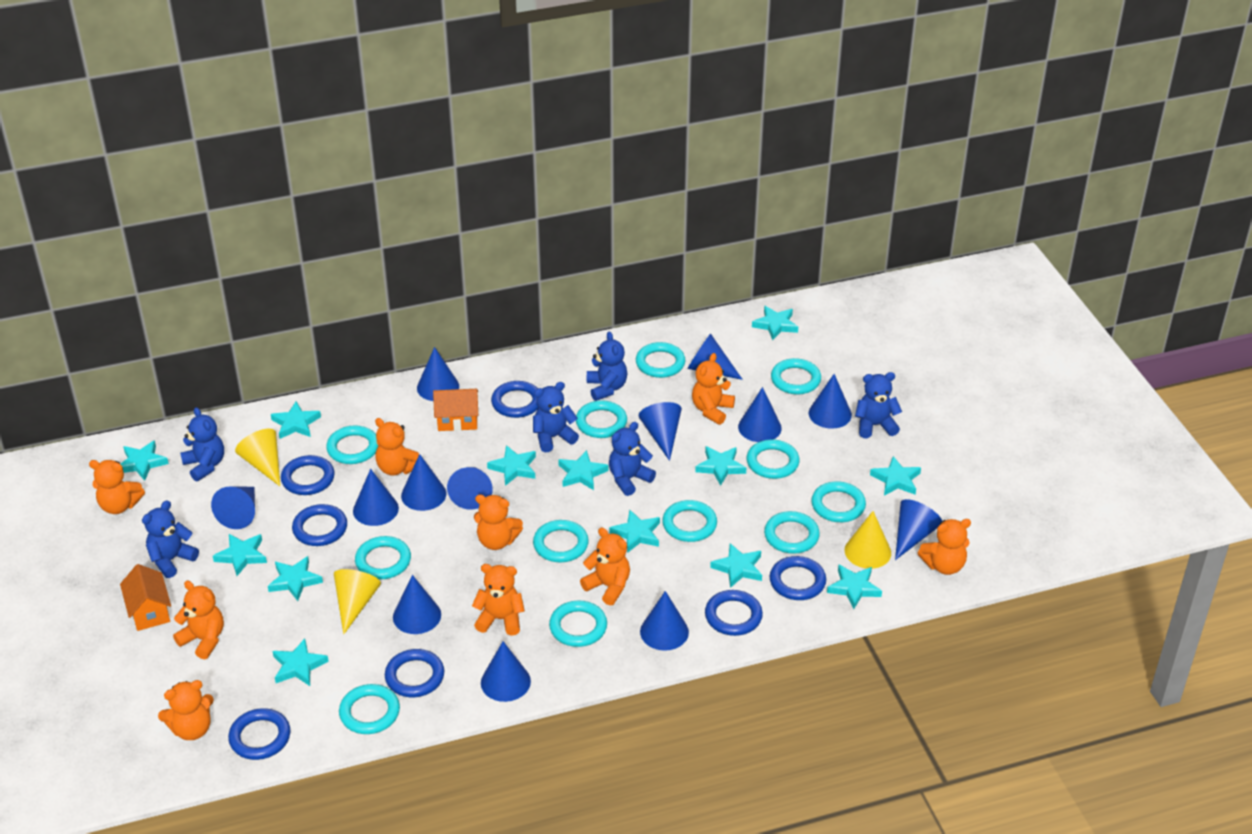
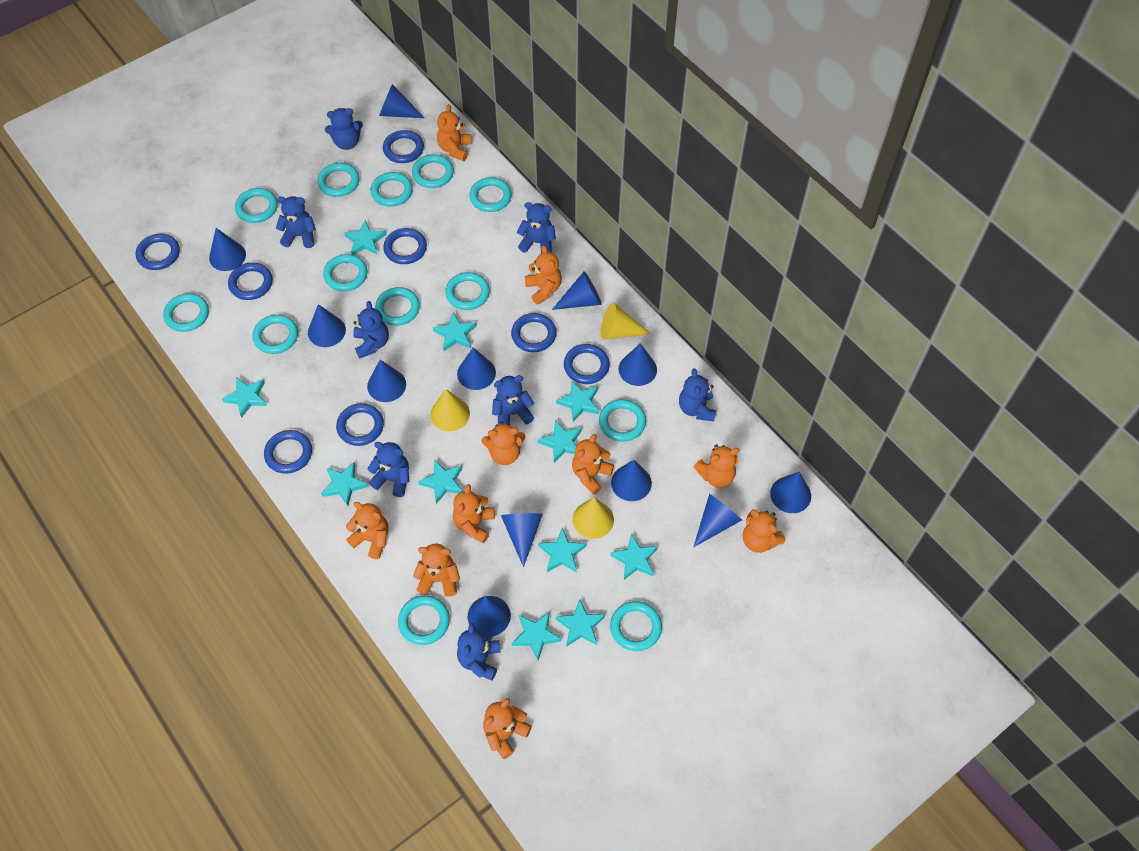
blue cone: [211,486,255,529] [353,469,399,526] [393,575,441,634] [401,454,446,511] [417,347,459,401] [447,467,493,510] [481,641,531,702] [639,402,682,461] [640,591,689,651] [688,334,743,380] [738,387,782,442] [809,374,852,429] [895,499,942,560] = 13 -> [209,228,246,271] [308,304,346,347] [367,360,406,402] [379,84,424,118] [457,347,496,390] [468,596,511,636] [501,513,543,567] [552,271,602,310] [611,460,652,501] [619,343,657,386] [693,494,742,547] [770,472,811,513] = 12
blue ring: [228,708,291,760] [281,455,335,495] [292,504,347,546] [385,649,444,697] [491,381,539,418] [705,590,763,636] [770,556,826,600] = 7 -> [136,234,180,270] [228,263,273,300] [264,430,312,474] [336,403,384,446] [383,130,424,163] [383,228,427,264] [511,313,557,352] [564,344,610,384] = 8
blue teddy bear: [142,501,199,578] [180,407,224,481] [533,382,579,452] [587,331,627,401] [609,422,656,496] [855,372,902,438] = 6 -> [276,196,316,248] [325,108,363,150] [353,301,389,359] [367,442,410,497] [457,623,500,681] [492,375,534,425] [517,202,556,253] [679,368,716,422] = 8
orange house: [120,564,171,631] [433,389,478,431] = 2 -> none = 0
orange teddy bear: [89,460,145,514] [158,680,214,740] [173,581,224,659] [375,418,419,476] [472,564,525,636] [474,495,523,550] [580,528,630,606] [692,353,735,425] [918,519,971,575] = 9 -> [346,502,389,559] [413,543,460,597] [437,104,471,161] [453,484,494,543] [481,421,526,465] [483,698,532,759] [525,245,562,305] [572,434,614,495] [693,444,740,488] [743,509,786,553] = 10
turquoise ring: [326,425,378,464] [339,684,400,734] [355,536,411,579] [533,520,589,562] [549,601,607,647] [576,400,627,438] [636,342,685,378] [662,500,717,542] [747,439,799,479] [764,511,820,554] [771,358,821,395] [811,481,866,522] = 12 -> [163,293,209,332] [235,188,278,223] [252,315,298,354] [317,163,360,197] [323,254,368,291] [371,172,413,207] [375,287,420,326] [398,595,450,645] [412,154,454,188] [445,272,490,310] [469,177,512,212] [599,399,646,442] [610,601,662,651] = 13
turquoise star: [121,440,169,481] [213,534,267,576] [268,556,323,601] [271,402,321,439] [273,638,329,686] [487,445,536,486] [558,450,608,490] [609,510,660,553] [695,446,746,486] [710,543,762,588] [752,306,798,340] [827,565,882,609] [870,456,921,495] = 13 -> [222,377,267,418] [321,462,368,506] [344,220,386,255] [418,459,463,504] [433,313,476,351] [512,612,561,660] [538,420,582,463] [538,527,586,573] [556,380,599,422] [556,599,605,647] [610,534,658,580] = 11

